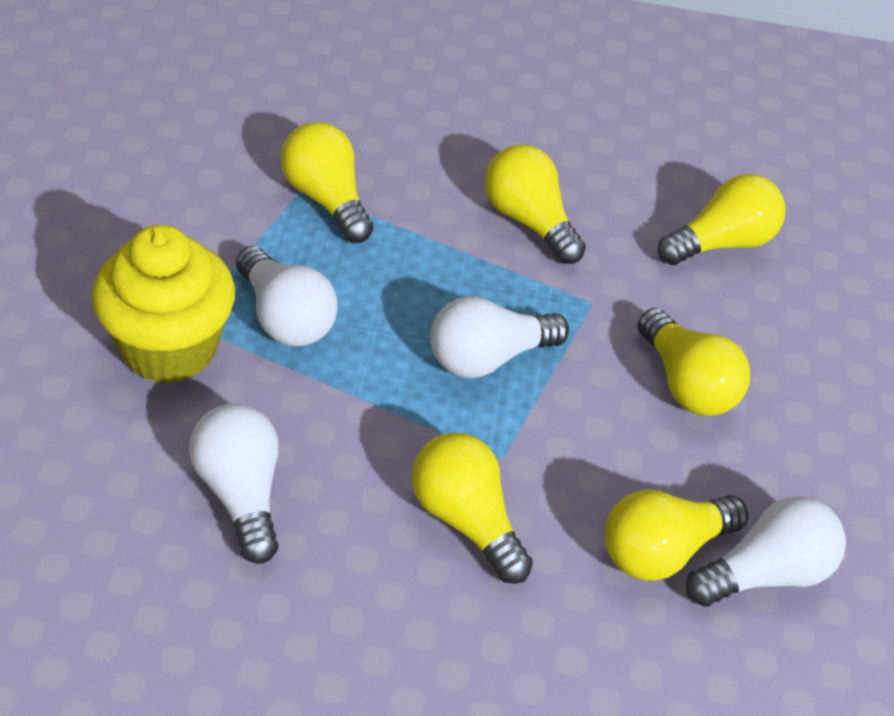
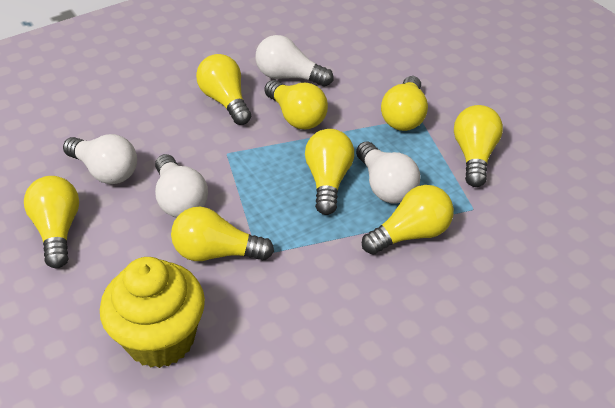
yellow light bulb: [281,122,373,243] [411,432,533,584] [485,144,586,264] [604,490,748,581] [637,308,750,416] [658,174,786,265] = 6 -> [24,176,79,268] [171,207,274,261] [196,54,251,125] [265,80,328,129] [305,129,354,215] [362,185,454,255] [381,76,428,131] [454,105,503,187] = 8

